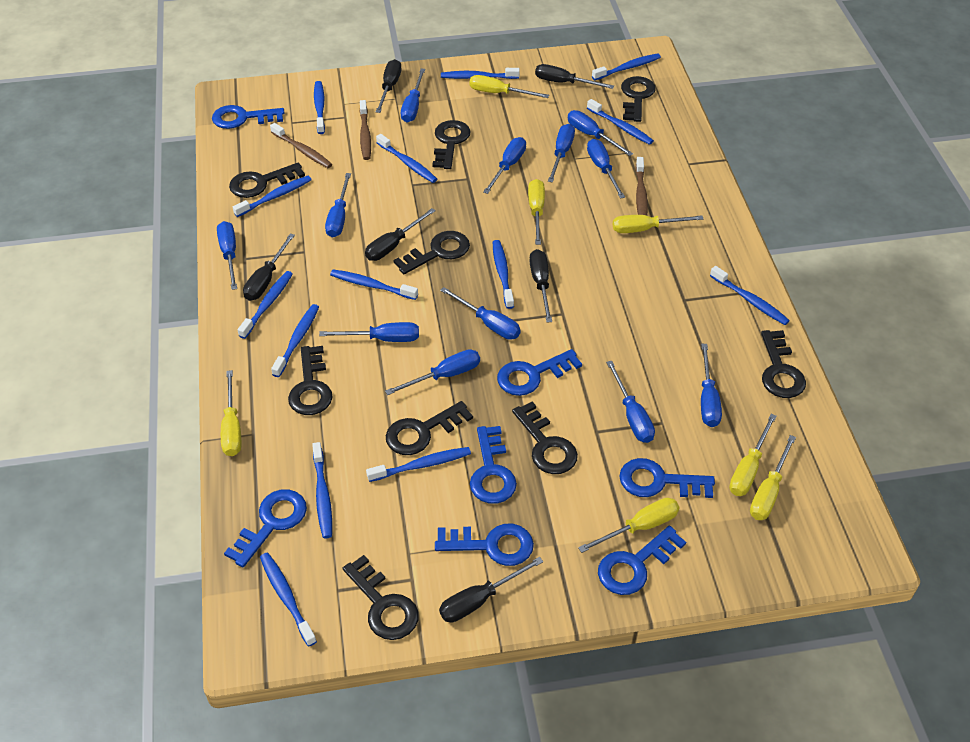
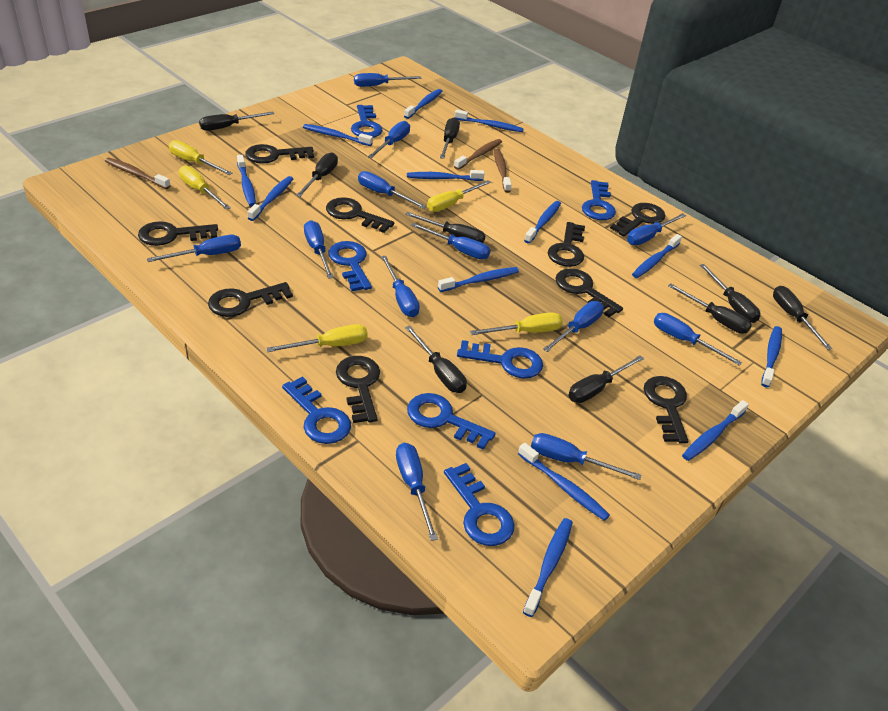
black screwdriver: [243,234,295,301] [365,208,436,261] [376,59,401,113] [439,557,543,622] [529,249,552,322] [535,64,614,89] = 6 -> [199,111,274,131] [296,152,338,197] [405,212,486,243] [405,325,467,393] [440,117,460,159] [568,355,644,403] [668,284,752,334] [700,264,760,323] [773,286,832,350] = 9
blue toothbrush: [233,176,312,217] [238,271,293,339] [260,553,317,646] [271,304,319,377] [312,442,332,538] [314,81,325,134] [330,269,418,300] [366,447,471,482] [376,134,437,183] [441,68,520,79] [493,240,514,309] [587,99,654,145] [592,53,661,80] [710,266,790,325] = 14 -> [237,155,256,206] [247,176,293,221] [303,124,373,146] [404,89,443,119] [407,170,485,181] [438,267,519,292] [455,109,524,132] [518,443,610,521] [523,518,573,617] [524,201,561,244] [632,234,682,278] [682,400,749,461] [761,326,782,387] = 13
yellow screwdriver: [221,370,241,456] [469,75,549,98] [528,179,545,245] [578,498,679,553] [613,215,704,233] [729,414,777,496] [750,435,796,520] = 7 -> [169,140,232,175] [179,165,231,210] [266,324,368,352] [427,180,491,212] [470,312,563,335] = 5

